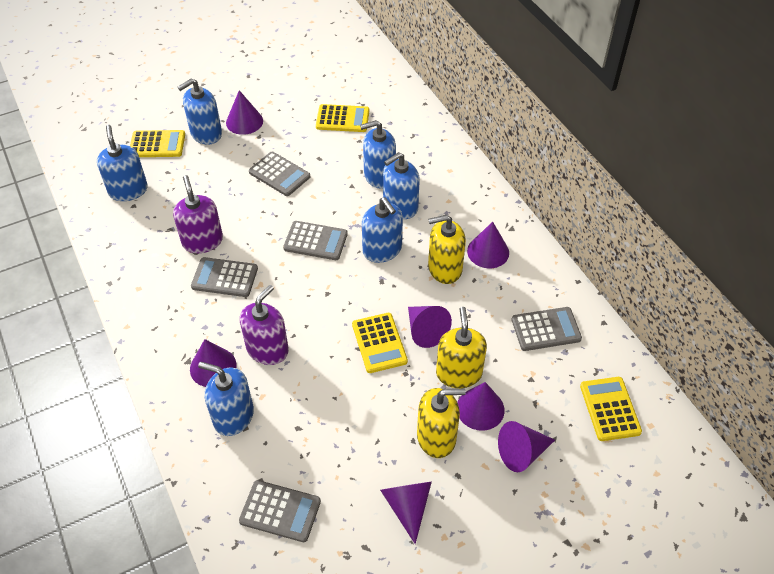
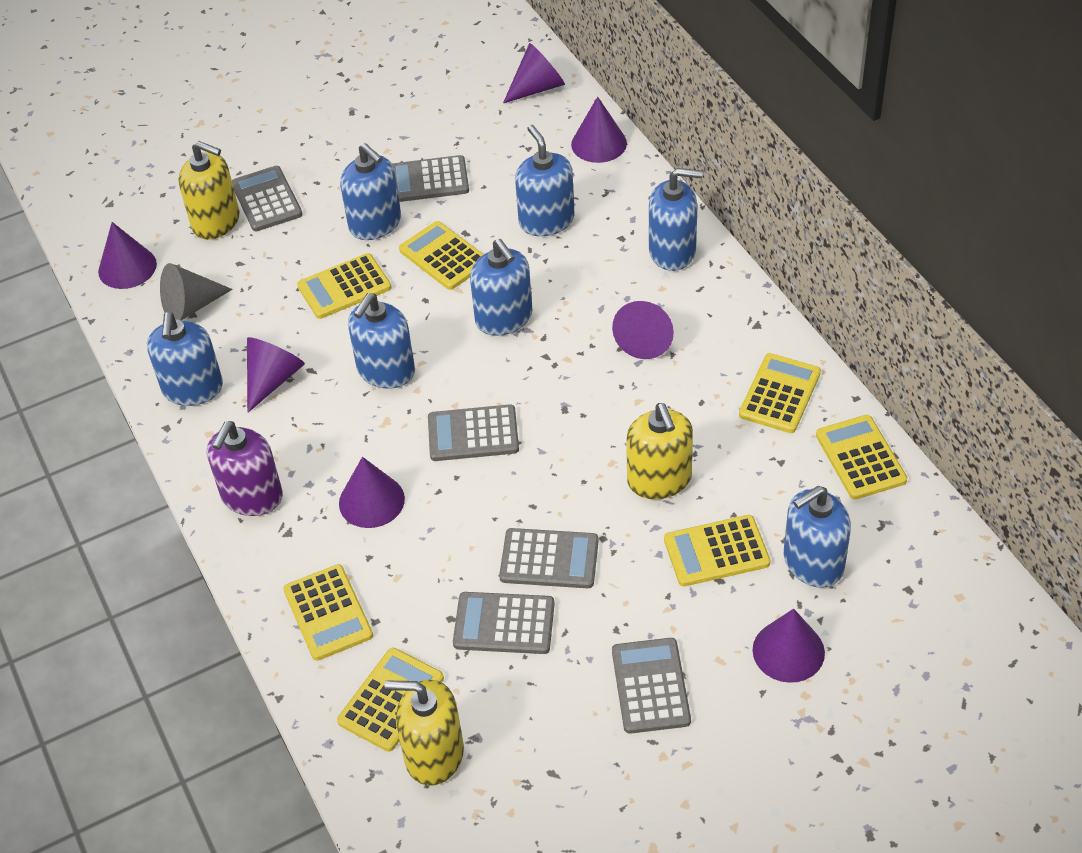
blue soap dispenser: [97,125,148,201] [178,78,222,145] [198,362,254,436] [360,120,396,189] [362,197,403,263] [383,152,420,219] = 6 -> [147,312,223,406] [340,143,401,240] [348,293,415,389] [470,239,532,336] [515,125,574,236] [649,168,703,271] [784,486,851,588] = 7
grey calculator: [191,257,258,297] [239,480,321,542] [249,152,310,196] [283,221,348,260] [511,307,582,351] = 5 -> [232,166,303,231] [392,155,469,202] [428,404,519,461] [453,592,555,654] [499,528,599,588] [612,638,691,734] = 6
grey cone: none = 0 -> [160,263,233,320] = 1
purple soap dispenser: [173,175,223,253] [240,285,289,365] = 2 -> [207,421,283,516] = 1
yellow calculator: [130,130,185,157] [316,104,369,132] [352,313,408,373] [580,377,642,441] = 4 -> [283,564,373,661] [297,253,391,319] [337,648,444,752] [399,221,484,290] [664,515,770,586] [739,353,821,433] [816,415,907,500] = 7

